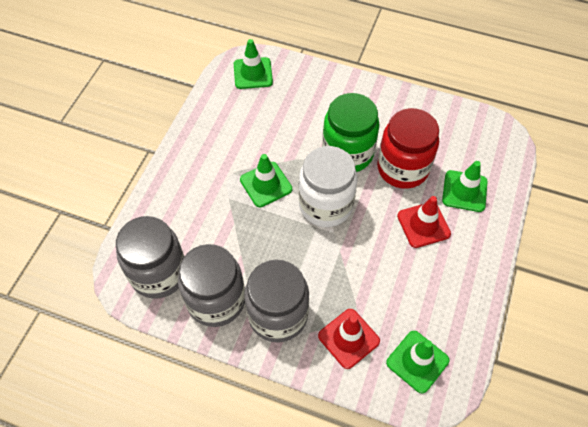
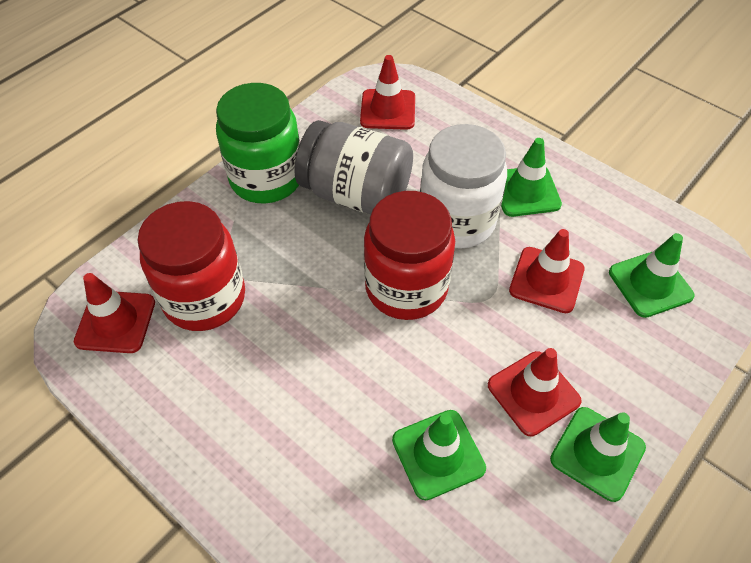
grey jar: [116,216,184,298] [178,244,245,327] [244,259,309,343] = 3 -> [294,120,413,214] = 1
red jar: [377,108,439,189] = 1 -> [137,201,245,331] [364,191,455,320] = 2
red traffic cone: [318,309,380,369] [397,196,451,248] = 2 -> [74,273,155,353] [360,55,415,130] [488,348,582,436] [509,229,584,313] = 4

